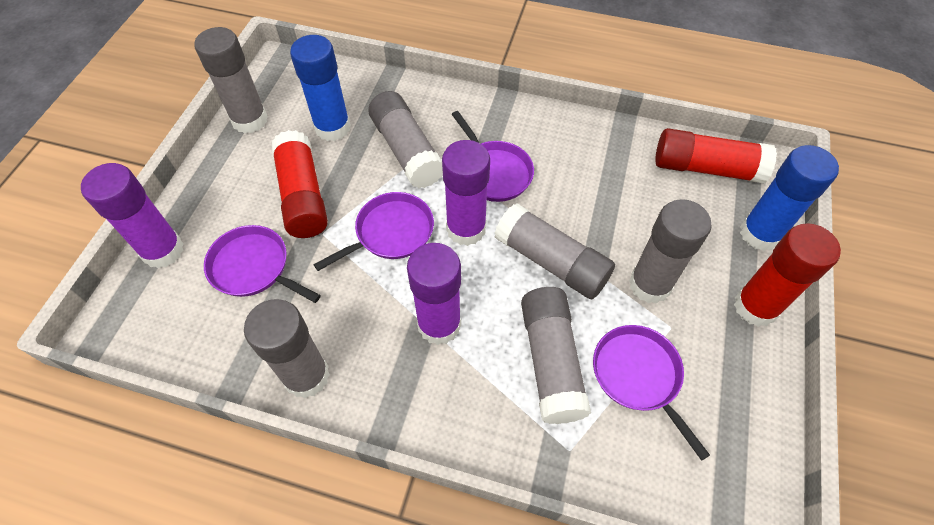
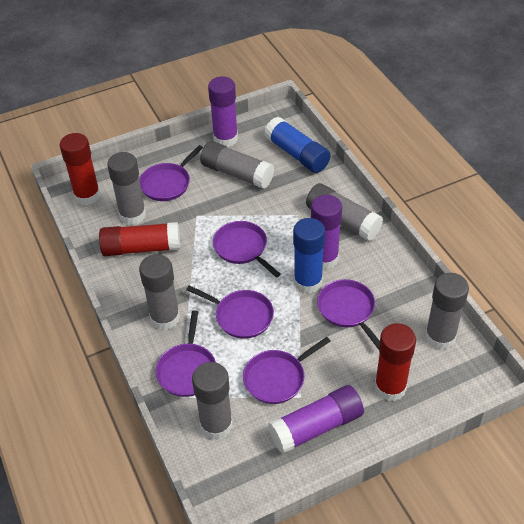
purple pan: [204,225,321,303] [313,192,434,271] [452,111,534,202] [593,325,710,461] = 4 -> [139,145,203,201] [155,310,216,397] [186,285,274,339] [213,221,281,277] [243,337,331,404] [317,279,380,349] = 6

